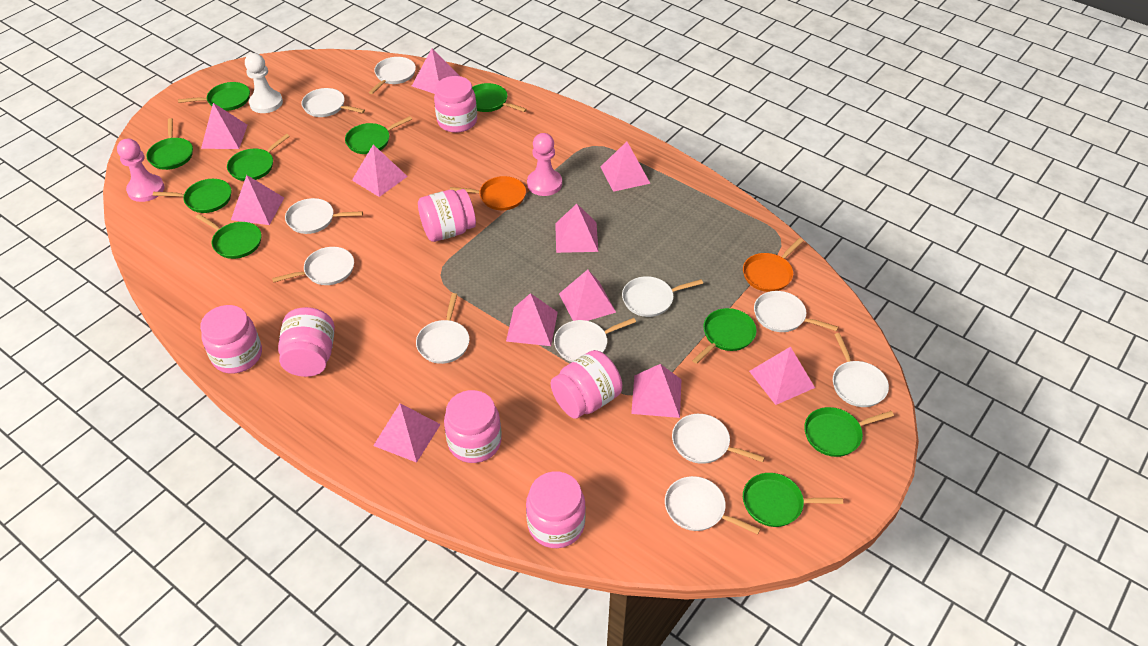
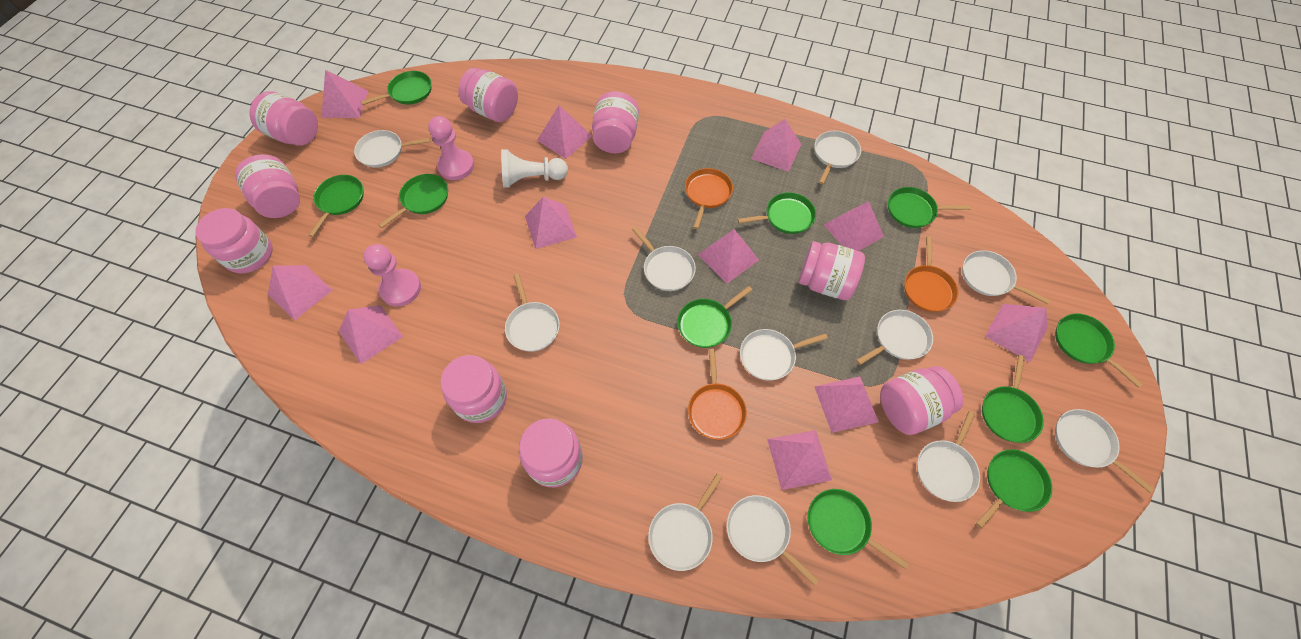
orange pan: [450,176,526,210] [743,238,803,292] = 2 -> [685,168,733,229] [688,349,747,440] [904,236,958,312] = 3
pink jar: [200,305,262,373] [278,307,335,377] [418,189,476,242] [434,76,477,133] [444,390,502,463] [526,471,586,548] [551,350,622,419] = 7 -> [195,208,273,274] [235,154,300,218] [250,91,318,146] [441,355,507,423] [458,68,518,122] [519,418,583,487] [592,91,639,153] [798,241,865,300] [880,366,963,435] = 9

